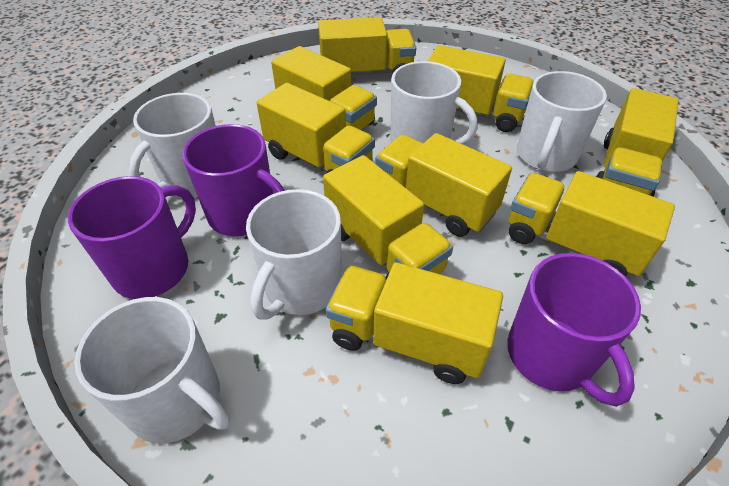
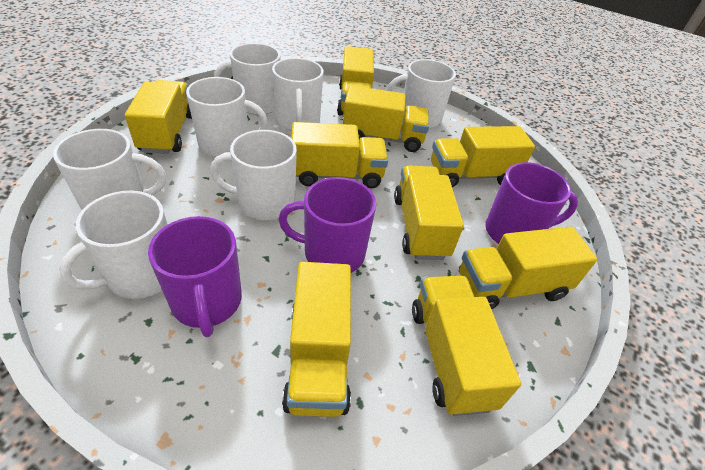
white mug: [74,297,230,444] [129,93,216,198] [246,189,342,320] [390,61,478,145] [517,71,607,172] = 5 -> [53,129,166,210] [59,191,167,299] [186,77,268,157] [210,130,297,220] [214,43,280,115] [272,58,324,131] [386,59,456,129] = 7

